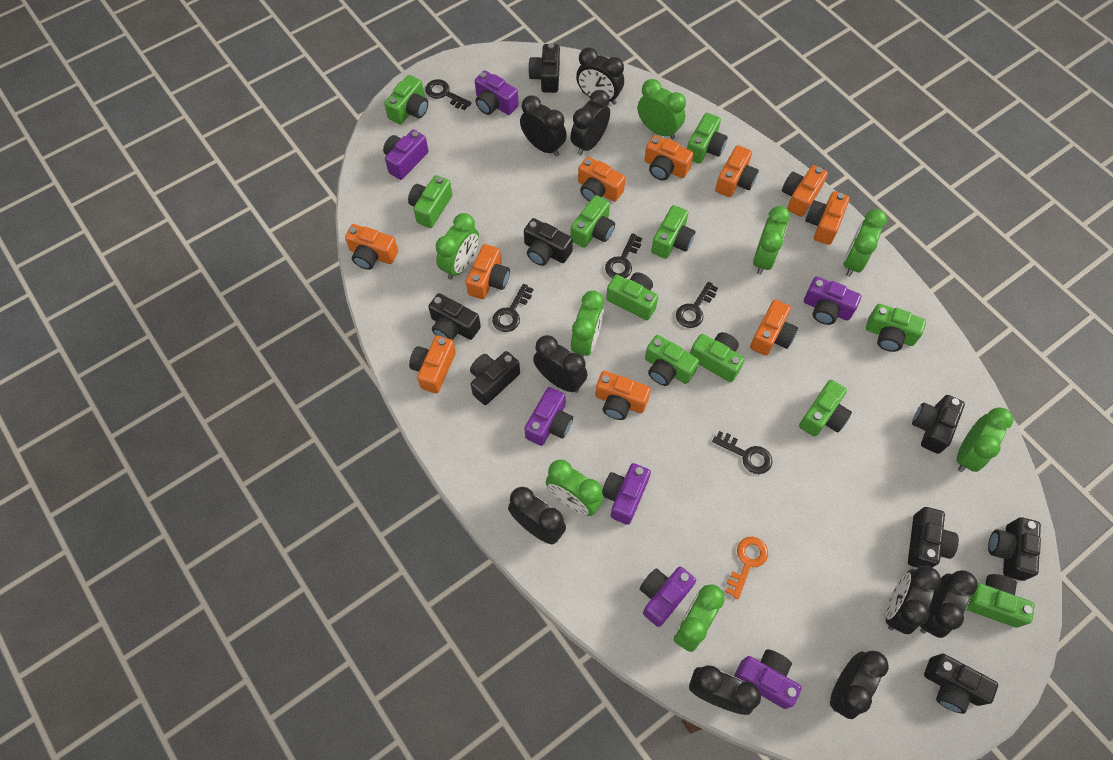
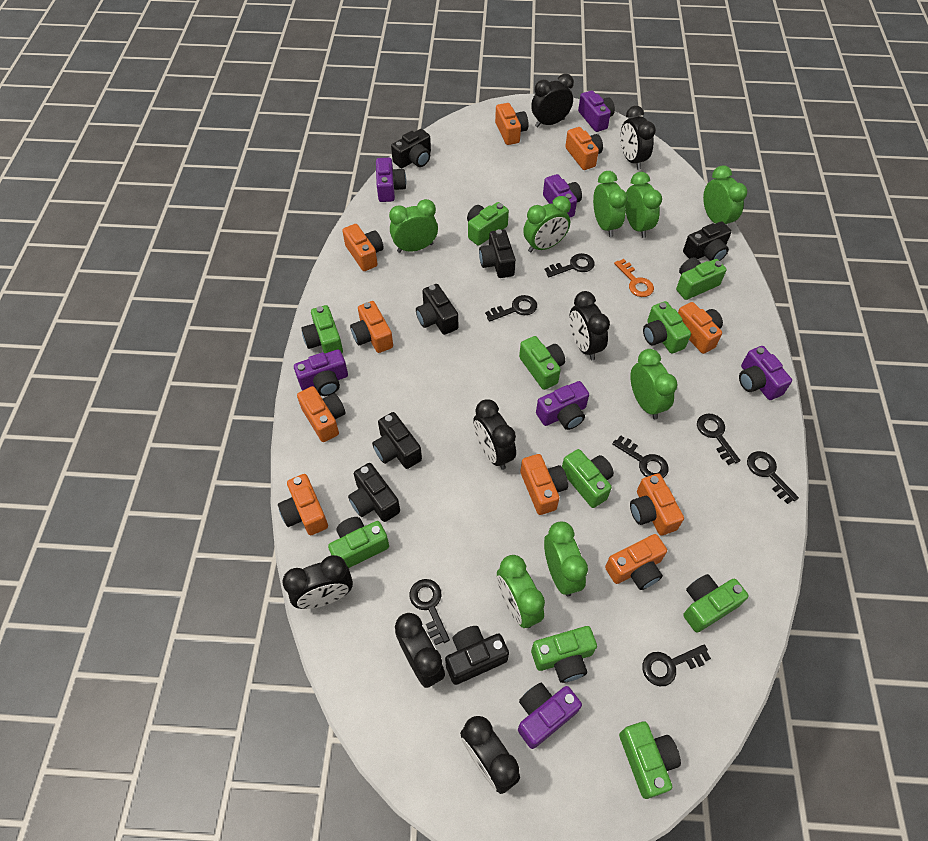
black camera: [428,293,481,340] [470,351,520,405] [524,218,573,266] [528,43,560,93] [908,507,959,568] [912,395,965,454] [924,653,998,714] [988,517,1041,581] = 8 -> [348,463,400,522] [372,412,422,469] [391,129,431,168] [416,284,458,335] [445,626,509,685] [479,229,516,278] [683,221,732,261] = 7
black clock: [508,487,566,544] [520,95,567,157] [533,335,587,393] [571,90,610,155] [576,48,624,105] [689,665,761,715] [830,651,889,719] [886,566,941,634] [920,570,978,638] = 9 -> [282,555,353,609] [395,613,445,688] [460,716,520,794] [473,399,516,470] [531,74,574,128] [569,291,610,360] [621,106,656,170] = 7
black key: [425,79,472,110] [492,284,533,332] [605,233,642,278] [676,282,718,328] [712,431,772,474] = 5 -> [409,579,450,645] [485,295,537,322] [545,253,595,277] [612,435,668,478] [642,644,711,686] [697,414,740,465] [747,451,799,504] = 7
green camera: [384,75,428,125] [408,175,453,228] [570,195,615,248] [606,272,658,320] [645,335,699,386] [651,205,695,259] [687,113,728,164] [690,332,745,382] [799,380,852,437] [866,304,926,352] [966,574,1035,628] = 11 -> [301,305,343,353] [328,517,389,568] [467,202,509,246] [519,336,565,390] [531,626,597,683] [562,449,614,508] [619,722,681,799] [643,301,691,354] [676,257,727,300] [683,574,748,632] = 10

